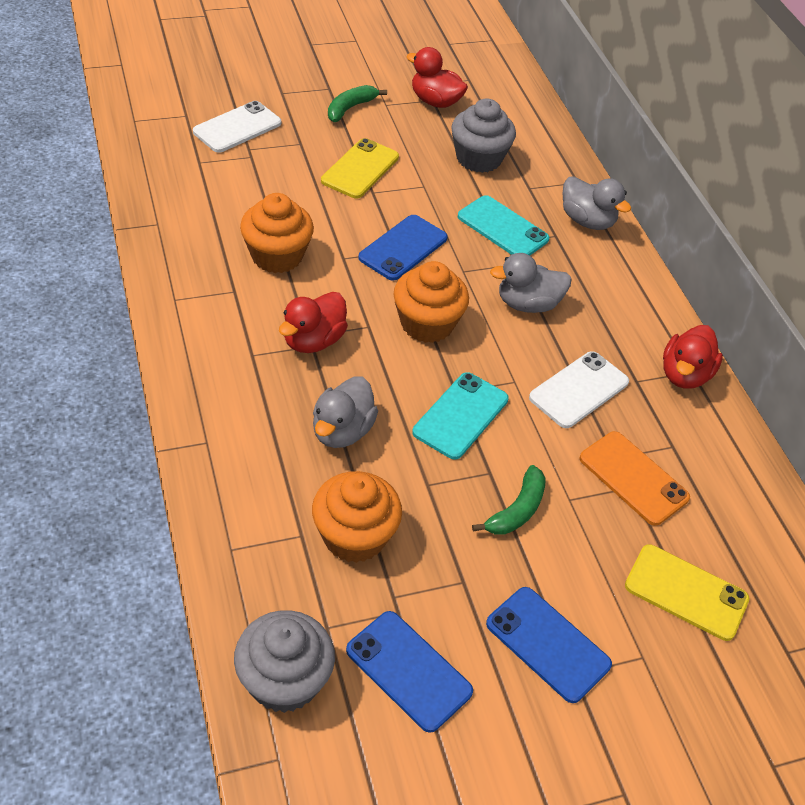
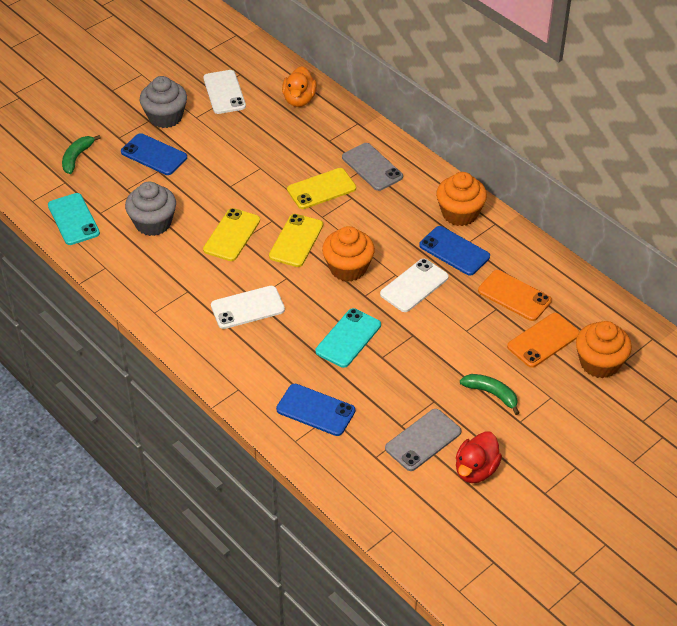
grey duck: [313,376,378,448] [490,253,571,313] [563,176,632,230] = 3 -> none = 0
grey phone: none = 0 -> [342,143,403,191] [385,409,462,471] = 2
orange duck: none = 0 -> [282,66,317,107] = 1
orange phone: [579,431,690,526] = 1 -> [478,270,552,321] [507,313,580,368] = 2
red duck: [279,292,348,353] [406,47,468,108] [663,325,723,389] = 3 -> [456,431,502,483] = 1
white phone: [193,101,281,153] [529,351,629,428] = 2 -> [203,70,246,114] [211,286,285,329] [380,259,449,312] = 3
yellow phone: [321,138,399,198] [625,544,749,641] = 2 -> [203,208,260,261] [269,214,323,267] [287,168,356,209] = 3

